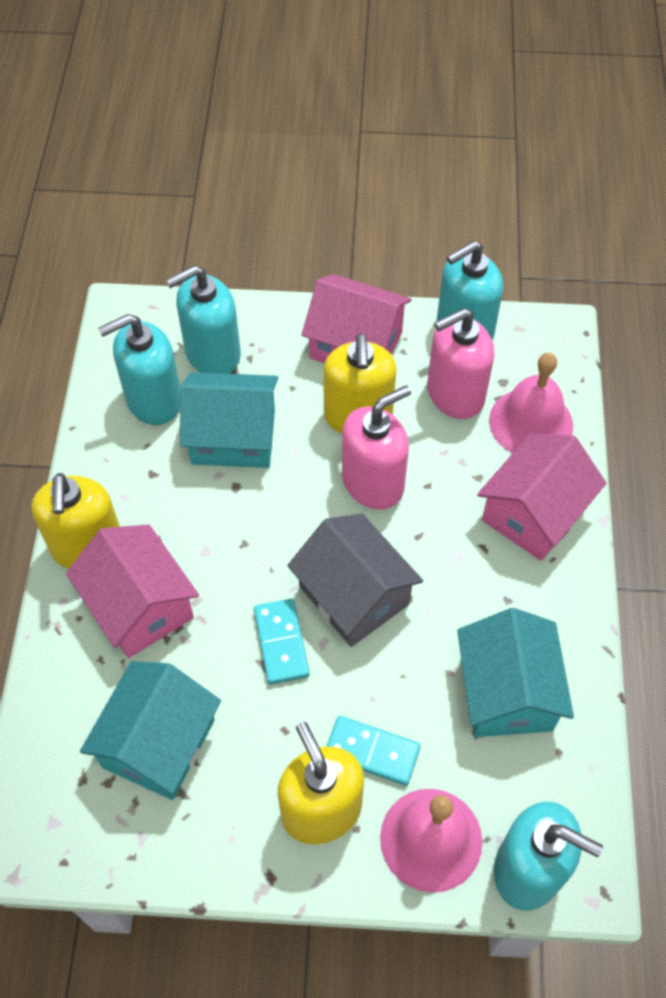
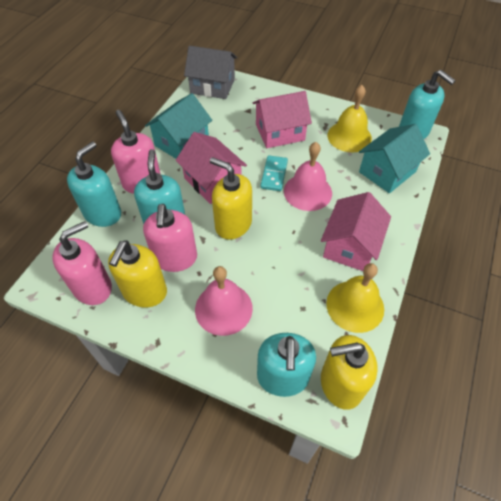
pink soap dispenser: [342,385,411,509] [427,308,494,419] = 2 -> [52,221,112,305] [111,110,161,194] [143,204,197,272] = 3
turquoise domino: [254,599,310,685] [326,716,421,786] = 2 -> [260,155,288,191] = 1
turquoise house: [80,661,221,800] [180,372,278,468] [457,608,574,737] = 3 -> [145,93,212,158] [359,124,430,193] = 2
yellow bell: none = 0 -> [326,263,384,333] [327,85,372,153] = 2

